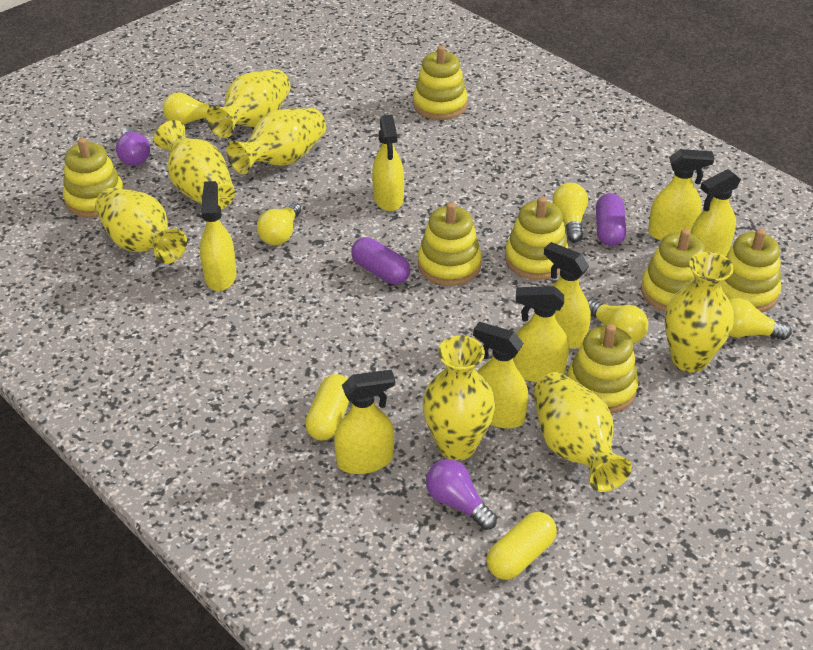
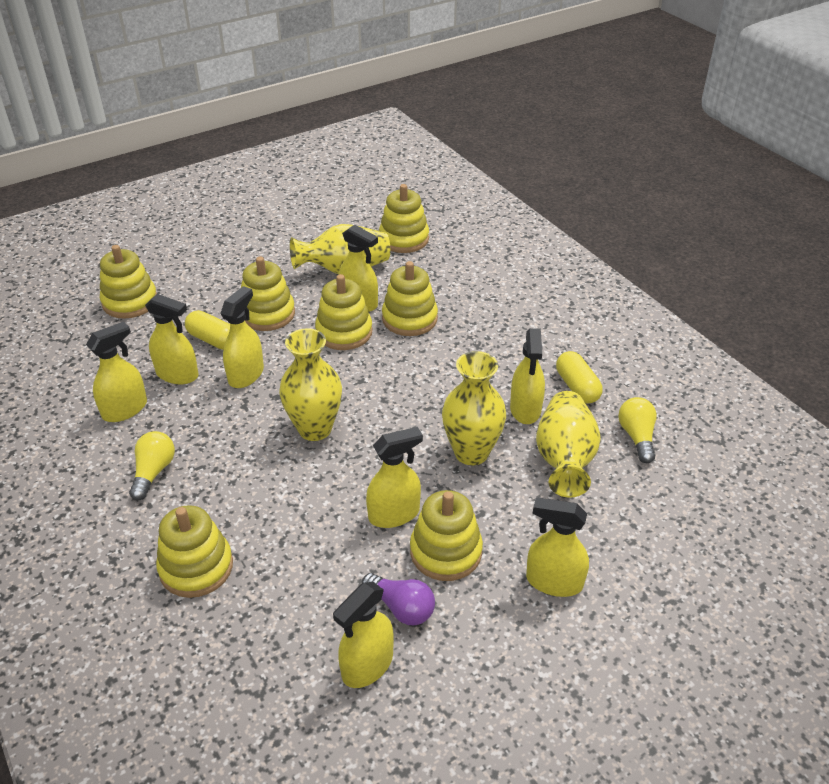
purple capsule: [351,237,410,284] [596,193,626,246] = 2 -> none = 0
purple light bulb: [116,127,150,166] [426,459,497,530] = 2 -> [362,573,435,625] = 1
yellow light bulb: [163,93,223,124] [257,202,301,245] [553,183,588,242] [588,299,648,344] [729,298,792,340] = 5 -> [129,431,175,501] [618,397,657,463] = 2
yellow vase: [95,188,187,264] [154,120,235,209] [206,69,291,138] [227,108,326,174] [423,336,495,461] [533,372,632,492] [665,252,734,373] = 7 -> [279,328,342,441] [290,224,390,274] [442,351,506,465] [536,391,601,498] = 4

